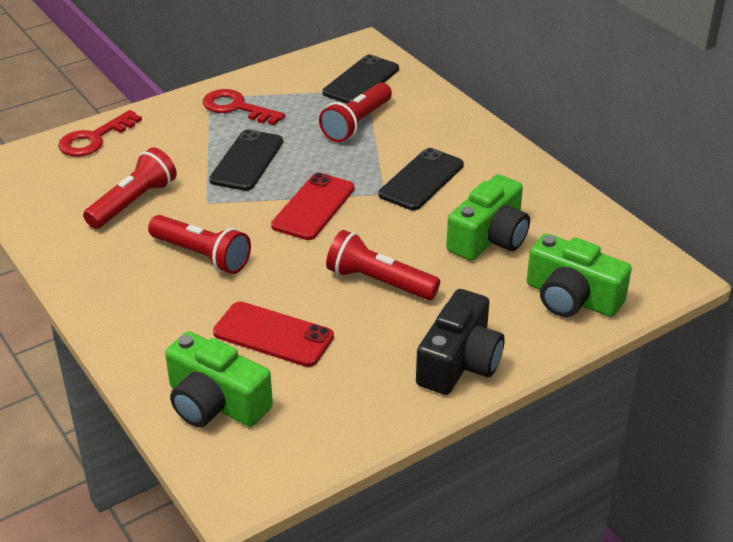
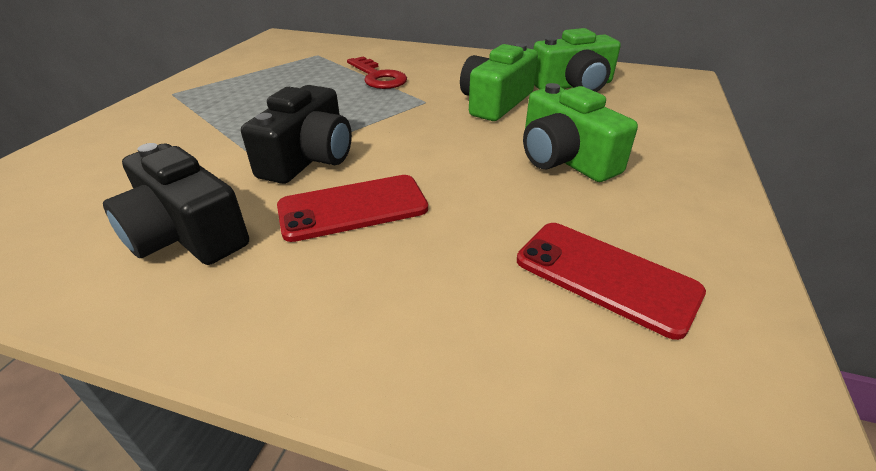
black camera: [416,289,505,395] = 1 -> [103,143,249,265] [241,85,352,184] = 2
black phone: [209,129,283,191] [323,55,399,104] [379,148,464,210] = 3 -> none = 0
red flashlight: [83,147,177,229] [148,215,251,274] [319,82,392,142] [326,230,440,300] = 4 -> none = 0
red key: [58,110,142,157] [203,89,285,125] = 2 -> [347,56,407,89] = 1

